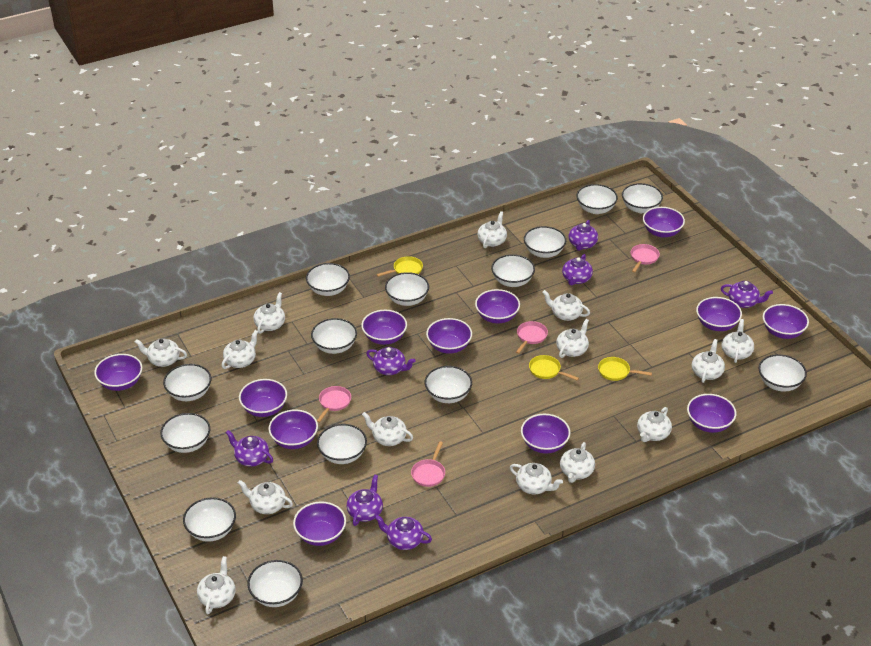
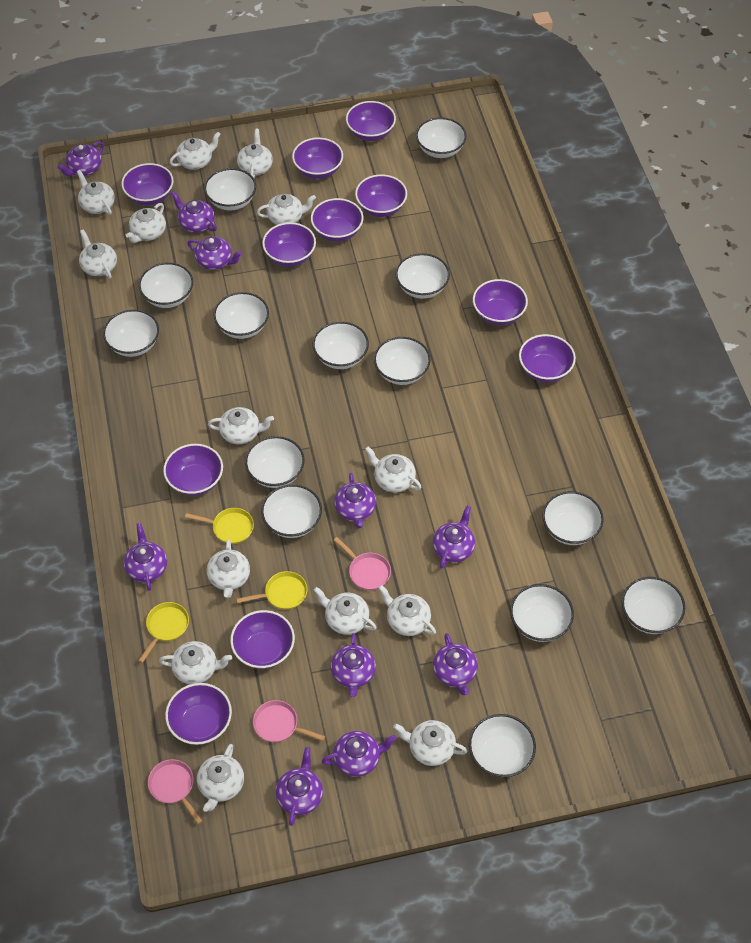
pink pan: [317,386,351,423] [411,441,445,487] [516,321,548,354] [631,244,660,273] = 4 -> [148,759,202,824] [253,700,325,742] [334,537,391,590] = 3
purple bowl: [94,354,142,391] [239,379,287,417] [268,410,318,449] [293,502,346,546] [361,310,407,345] [426,318,472,354] [475,289,520,323] [521,414,570,454] [643,207,685,238] [687,394,736,433] [696,297,742,331] [763,304,809,339] = 12 -> [121,163,174,205] [163,444,223,496] [165,683,232,745] [230,610,295,669] [262,222,316,267] [292,138,343,179] [311,198,363,242] [346,101,396,141] [355,174,407,217] [473,279,528,325] [519,334,576,382] = 11
purple teapot: [225,430,273,467] [347,475,383,526] [366,347,415,375] [374,515,432,550] [562,254,593,286] [569,220,598,251] [721,281,773,308] = 7 -> [57,141,104,176] [124,523,167,591] [171,191,217,233] [187,236,242,270] [275,747,323,826] [322,731,397,777] [331,633,376,697] [334,473,376,529] [432,506,475,569] [433,633,478,695] = 10

